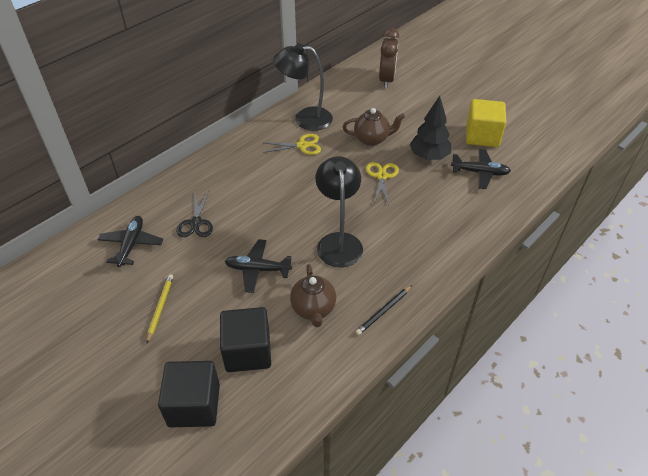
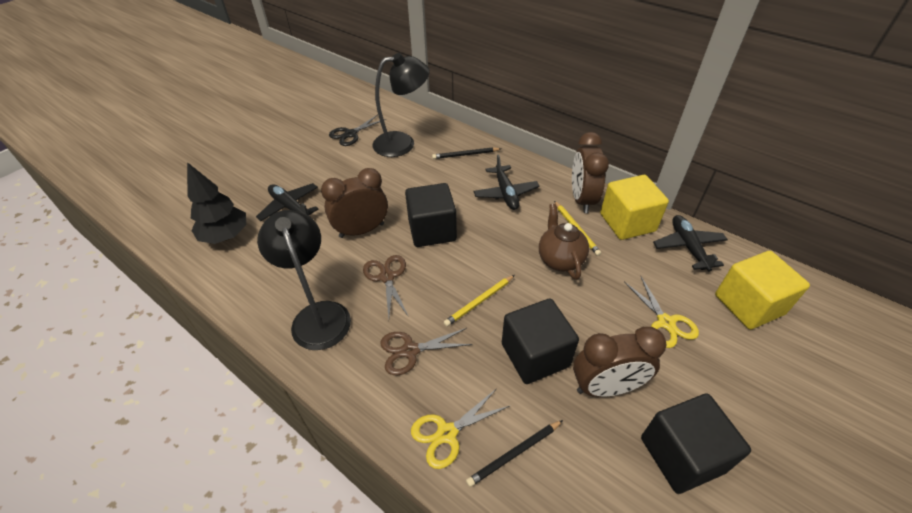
black cube: [158,361,220,427] [220,307,271,372] = 2 -> [405,183,457,247] [502,299,579,384] [641,393,751,494] = 3
black pencil: [355,285,412,335] = 1 -> [432,147,501,159] [466,420,563,487] = 2
brown clock: [379,28,399,88] = 1 -> [321,168,388,238] [572,132,609,213] [573,327,666,397] = 3
brown scissors: none = 0 -> [363,255,409,318] [380,328,473,375] = 2
brown teapot: [290,264,336,327] [343,108,405,146] = 2 -> [539,204,589,280] = 1
yellow cube: [466,99,506,147] = 1 -> [600,175,669,240] [715,251,810,330] = 2
yellow pencil: [147,274,173,343] = 1 -> [444,275,515,327] [554,201,601,256] = 2

